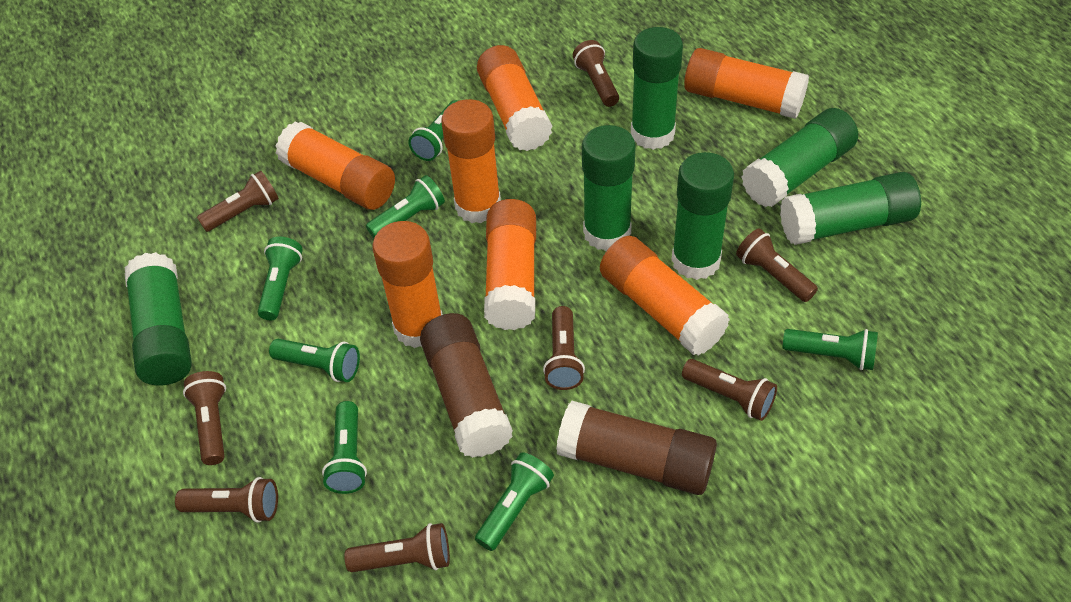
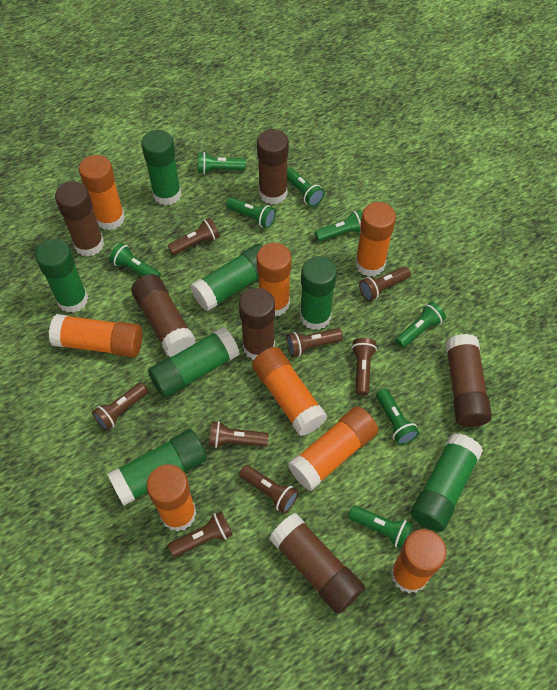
brown glue stick: [420,313,513,458] [556,400,717,495] = 2 -> [55,181,104,257] [131,274,196,357] [239,288,275,360] [257,129,289,205] [269,513,365,614] [445,334,492,427] = 6
green flashlight: [258,237,303,320] [269,339,360,382] [322,401,367,494] [366,175,445,238] [408,100,458,161] [475,453,554,551] [783,329,878,370] = 7 -> [109,243,161,277] [198,152,246,174] [226,197,276,228] [287,167,325,207] [315,210,362,242] [348,505,413,548] [376,389,419,445] [395,301,446,348] = 8
green glue stick: [125,252,192,386] [582,125,636,251] [631,27,683,150] [671,152,734,280] [741,108,858,207] [780,172,921,245] = 6 -> [35,239,88,313] [107,429,207,506] [141,130,181,205] [148,327,240,398] [190,244,262,311] [300,256,337,330] [411,433,483,532] = 7
orange glue stick: [275,121,395,210] [372,221,443,348] [441,99,501,223] [477,45,552,151] [484,199,536,330] [600,236,730,356] [684,48,809,119] = 7 -> [49,314,142,357] [79,155,125,230] [146,464,197,532] [252,347,327,436] [257,243,291,316] [288,406,379,491] [355,202,396,277] [391,529,447,593] = 8

